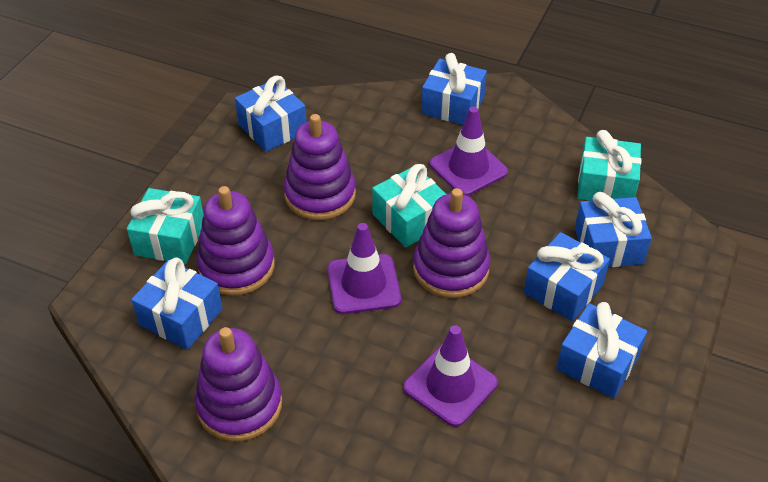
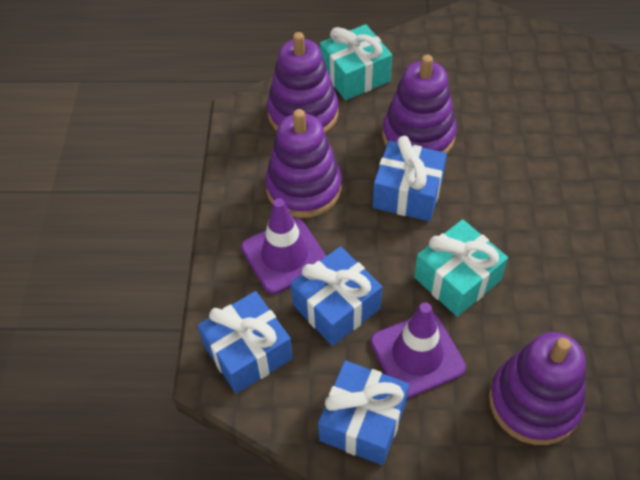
blue gift: [131,258,223,350] [235,76,306,152] [421,53,487,125] [524,232,610,321] [556,302,647,398] [575,192,652,267] = 6 -> [198,291,293,394] [291,246,382,346] [318,361,409,465] [373,136,447,221] = 4
purple traffic cone: [327,223,401,314] [403,325,498,427] [430,107,508,196] = 3 -> [241,198,326,294] [370,302,466,399] = 2
turquoise gift: [127,188,204,264] [372,164,446,247] [577,130,641,201] = 3 -> [320,24,392,100] [414,219,508,317] = 2

